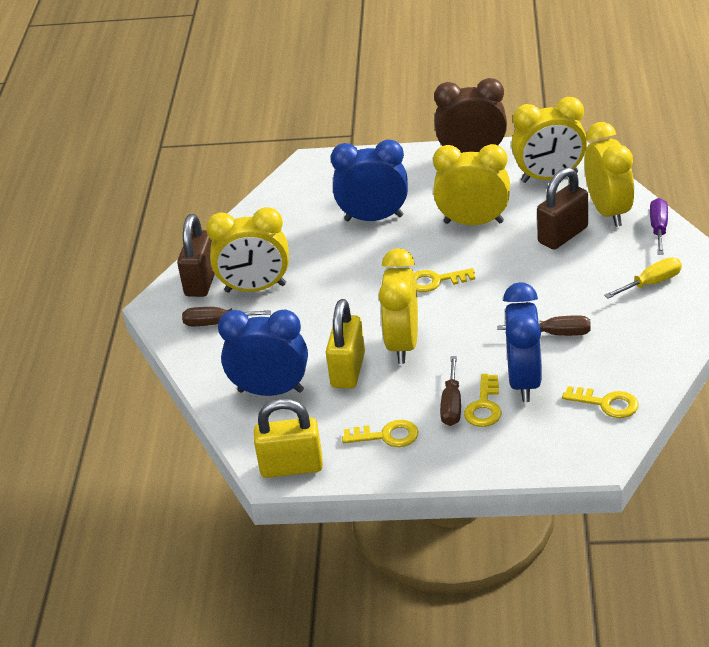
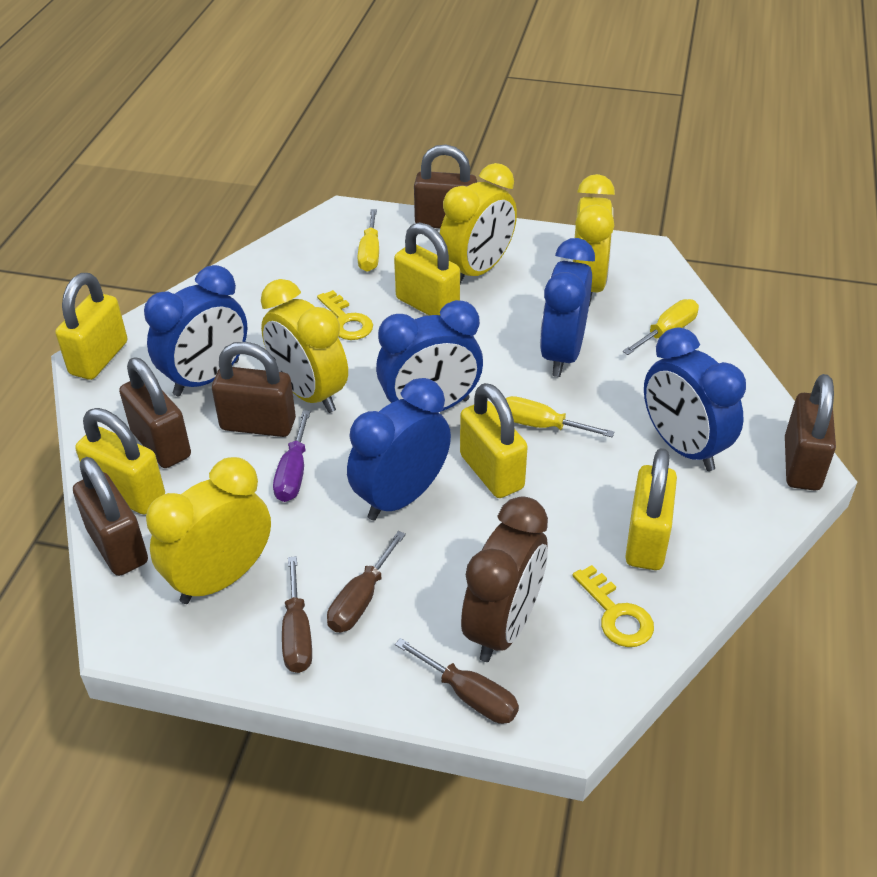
blue clock: [218,310,308,396] [331,139,408,221] [503,282,542,402] = 3 -> [144,265,247,396] [347,378,451,521] [376,300,483,411] [540,238,595,377] [644,327,746,471] = 5
brown padlock: [177,214,215,297] [537,167,588,250] = 2 -> [73,457,148,576] [119,358,191,468] [212,342,296,437] [414,144,477,229] [785,374,836,491] = 5
yellow clock: [206,207,289,293] [378,248,418,364] [433,144,510,225] [511,97,587,183] [584,122,634,227] = 5 -> [146,457,271,604] [261,279,348,413] [440,163,517,284] [573,174,615,306] = 4
yellow key: [342,420,419,447] [414,268,475,292] [464,374,502,427] [562,386,638,418] = 4 -> [317,290,373,340] [573,565,654,647] = 2
yellow padlock: [254,398,323,478] [326,299,365,389] = 2 -> [55,273,127,380] [75,408,165,514] [394,222,460,316] [460,383,528,498] [625,448,677,570] = 5
yellow screwdriver: [604,257,682,298] = 1 -> [358,209,379,272] [506,396,615,437] [623,299,699,355] = 3

